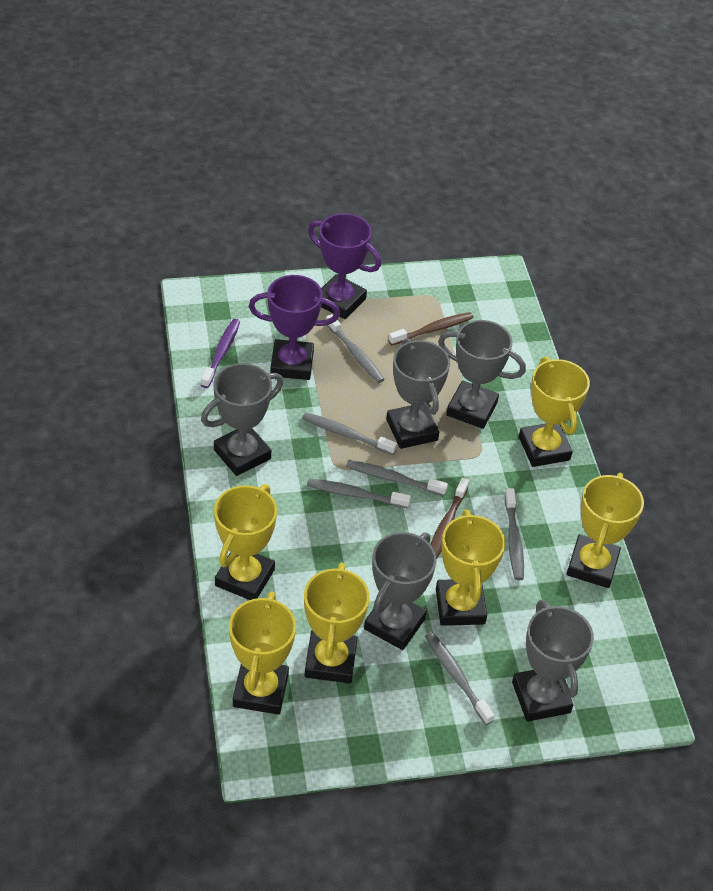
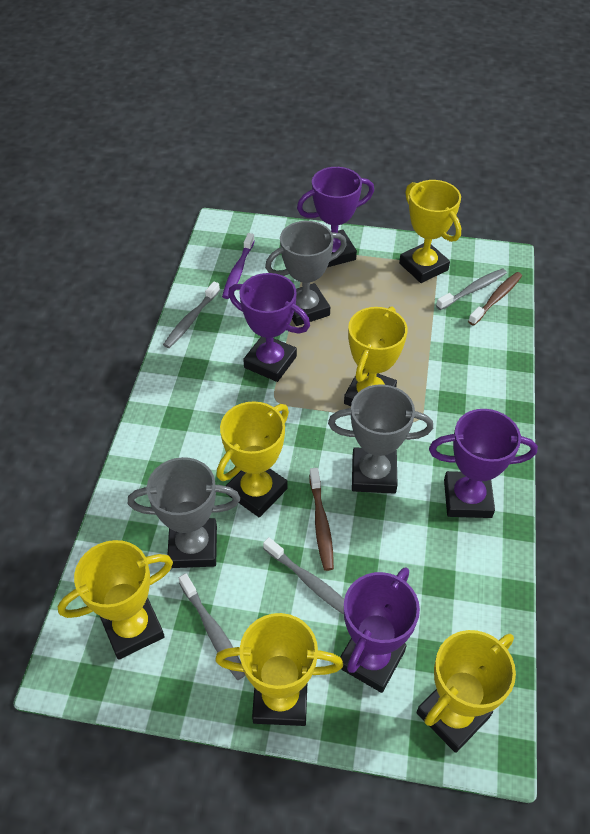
grey toothbrush: [302,412,397,455] [307,479,411,508] [326,314,385,383] [346,460,448,496] [425,632,495,725] [505,488,524,580] = 6 -> [163,282,220,348] [179,573,246,680] [263,537,344,615] [436,268,507,310] = 4
grey trophy: [201,363,283,476] [364,532,437,650] [386,338,450,449] [438,320,526,429] [512,600,594,722] = 5 -> [128,457,240,568] [265,221,347,326] [328,384,433,494] = 3
purple trophy: [249,275,340,380] [308,213,381,319] = 2 -> [228,273,310,382] [297,167,374,267] [340,568,420,693] [429,409,538,518] = 4

